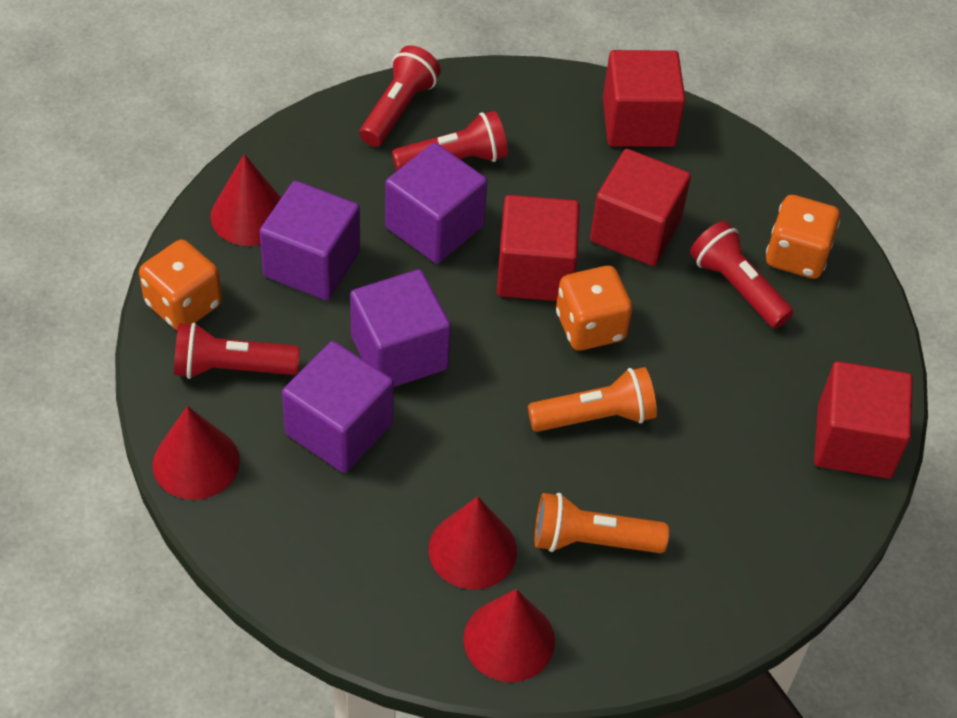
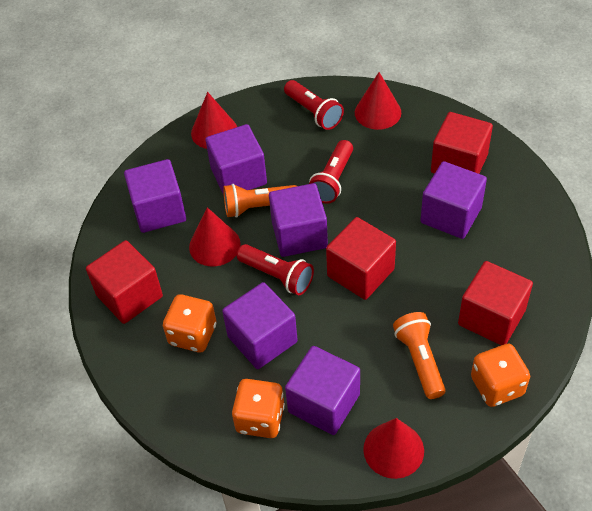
purple cube: [259,181,360,300] [282,341,394,473] [350,269,451,387] [385,143,488,264] = 4 -> [124,159,186,233] [206,124,267,195] [222,282,298,369] [269,183,328,257] [285,346,360,435] [420,161,487,239] = 6
red flashlight: [174,323,300,379] [360,45,441,147] [392,111,508,171] [690,221,794,329] = 4 -> [237,244,314,295] [284,80,344,130] [309,140,353,204] = 3

